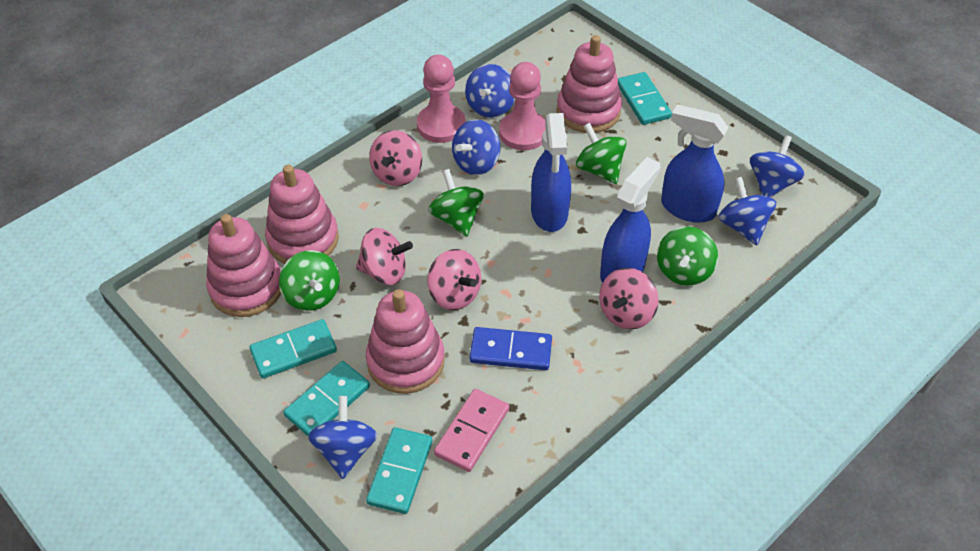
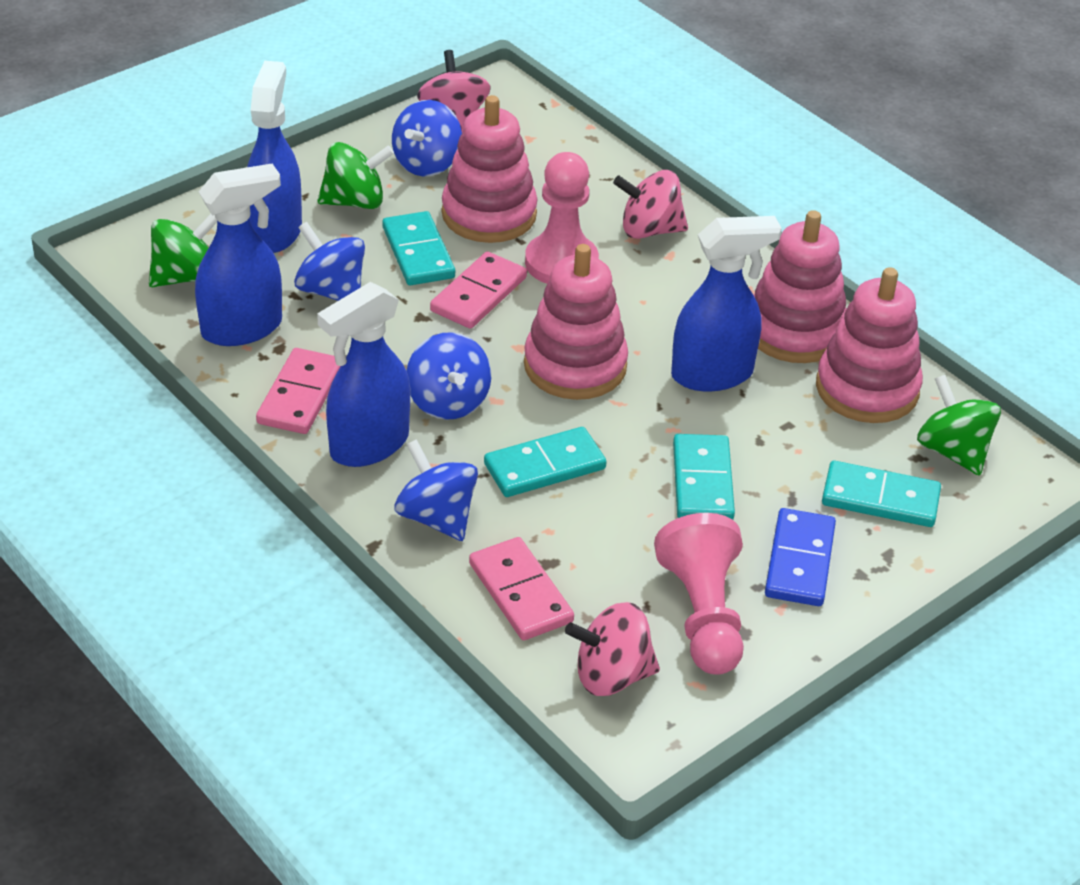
blue spinning top: [308,396,377,479] [452,119,501,175] [465,64,515,118] [718,177,776,245] [750,135,805,197] = 5 -> [294,222,365,301] [392,100,462,176] [395,439,478,541] [407,332,491,420] = 4
blue spray bottle: [531,113,571,232] [600,157,661,283] [661,104,728,223] = 3 -> [195,164,282,346] [247,61,302,253] [317,282,410,467] [671,216,782,391] = 4
green spinning top: [279,250,340,311] [428,169,484,237] [576,123,627,184] [657,226,718,286] = 4 -> [149,214,217,287] [317,142,394,209] [917,375,1001,476] = 3
pink domino: [434,389,509,472] = 1 -> [256,348,340,434] [430,251,527,329] [469,537,574,640] = 3
pink spinning top: [356,228,413,285] [369,130,422,186] [427,249,481,310] [599,268,659,329] = 4 -> [417,50,491,133] [565,602,660,696] [613,170,688,239] = 3

